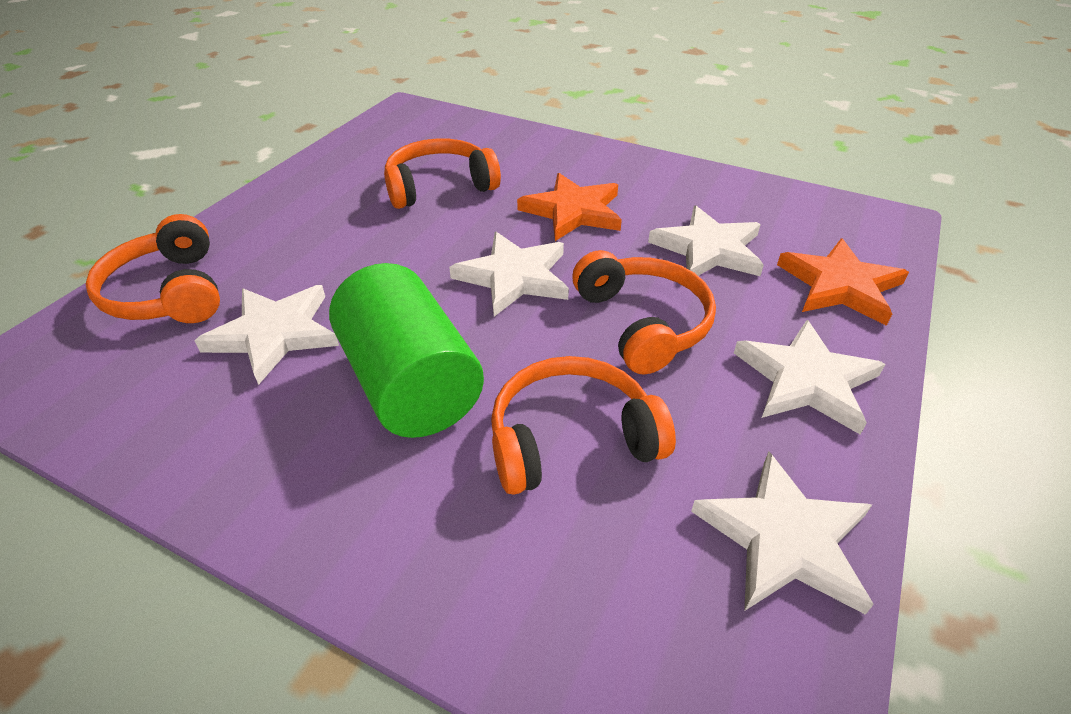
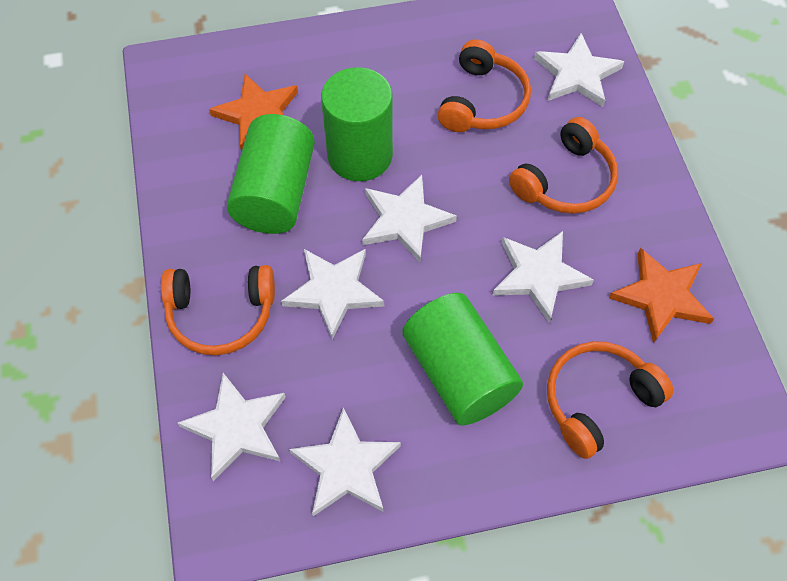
green cylinder: [329,263,484,438] = 1 -> [227,114,315,234] [321,67,393,181] [403,293,523,425] = 3
white star: [194,285,339,385] [449,232,569,317] [648,206,764,276] [691,452,874,615] [734,320,885,435] = 5 -> [178,373,286,481] [281,249,384,340] [289,407,401,516] [362,175,457,262] [492,231,594,323] [534,33,624,107] = 6

